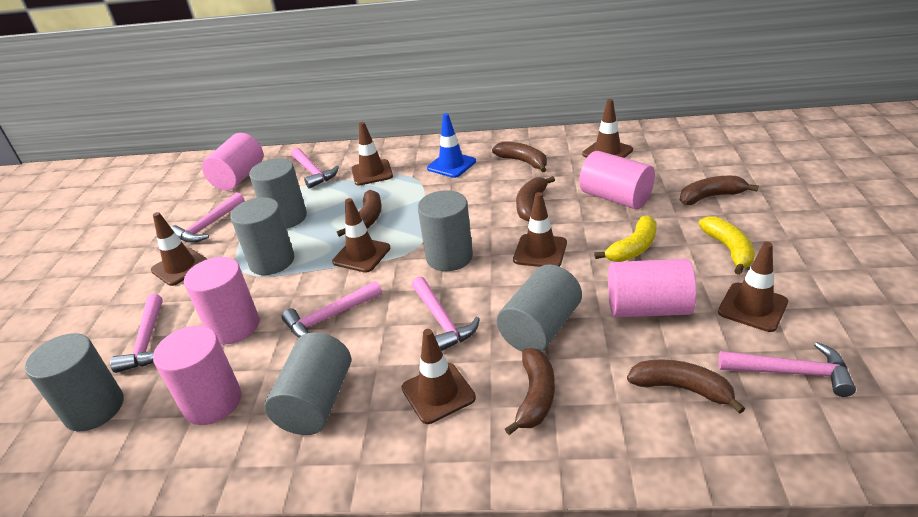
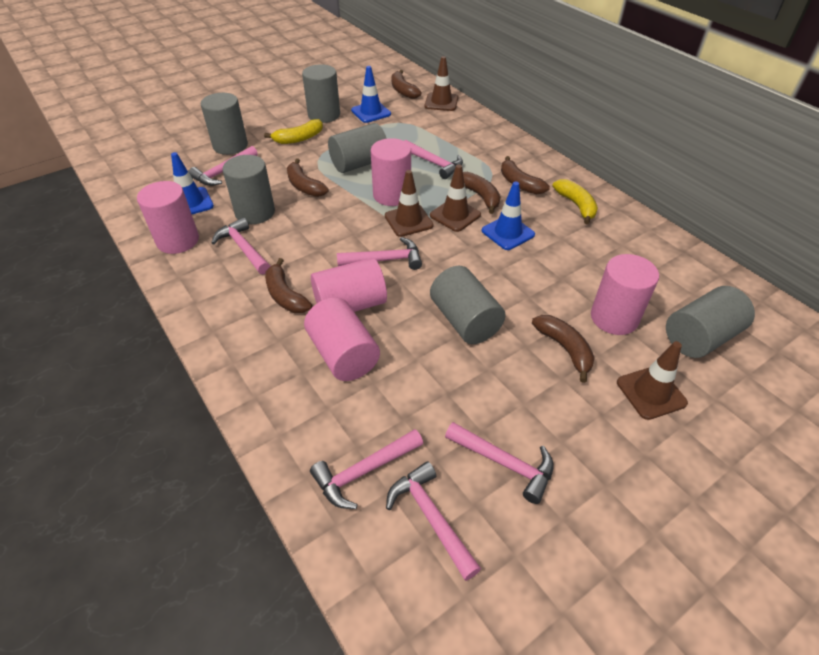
blue traffic cone: [427,113,476,178] = 1 -> [171,152,214,214] [351,66,391,123] [482,181,535,250] = 3
brown traffic cone: [151,212,207,286] [332,198,390,273] [351,122,393,186] [401,329,476,424] [513,192,567,267] [582,99,633,158] [718,242,788,332] = 7 -> [385,170,434,237] [425,56,458,111] [430,164,481,232] [617,341,688,420] = 4
pink hammer: [110,294,163,373] [171,192,245,243] [282,281,382,338] [291,148,339,189] [411,277,480,351] [718,342,856,397] = 6 -> [188,146,258,186] [211,217,270,274] [310,429,423,509] [337,237,422,270] [386,461,481,581] [404,140,463,179] [445,422,554,504] = 7

